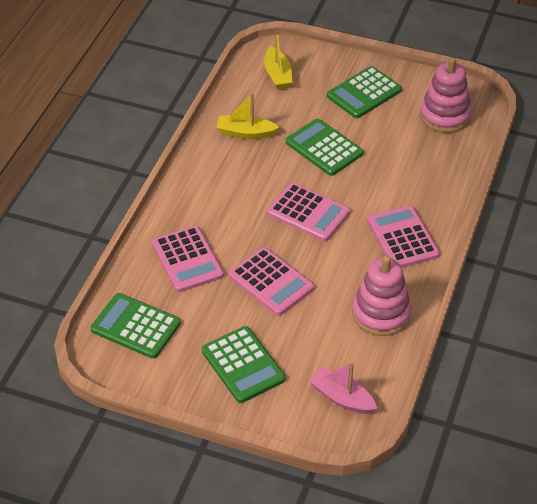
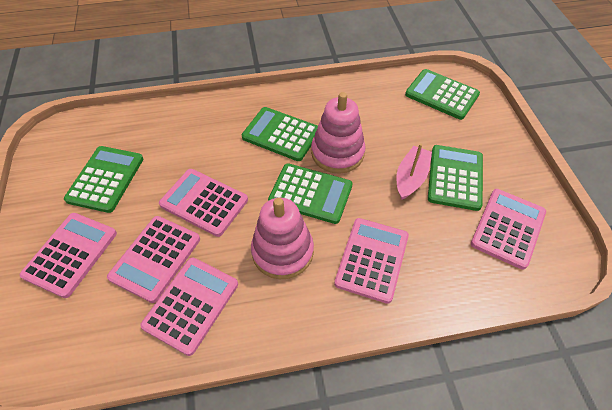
green calculator: [91,293,181,359] [202,326,285,403] [286,118,363,176] [327,66,402,118] = 4 -> [64,146,143,213] [242,107,318,161] [268,163,353,224] [405,69,480,120] [428,145,483,211] = 5
pink calculator: [152,226,224,292] [229,247,314,316] [267,183,350,241] [367,205,440,268] = 4 -> [20,213,117,298] [107,216,200,303] [140,258,238,356] [159,169,248,237] [334,218,409,304] [471,189,546,270] = 6
yellow boat: [216,93,279,139] [264,30,292,90] = 2 -> none = 0

